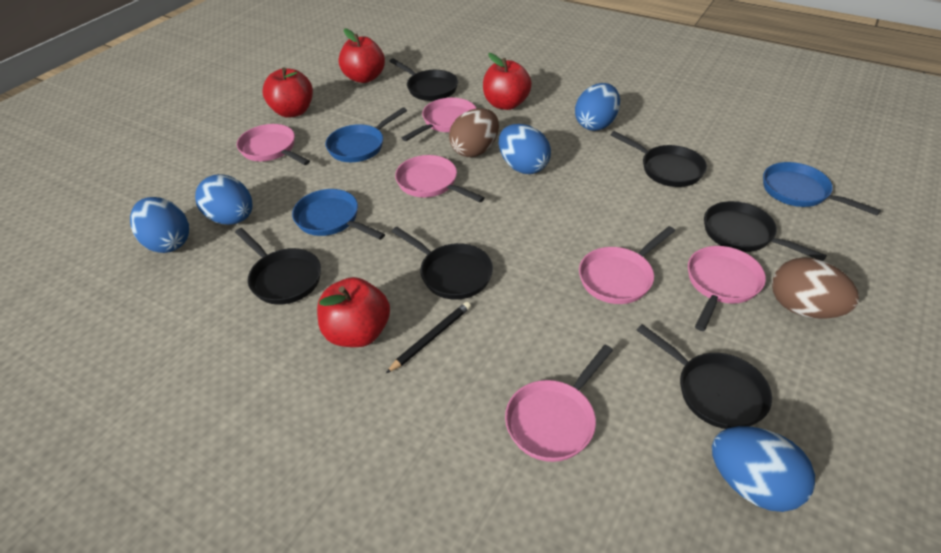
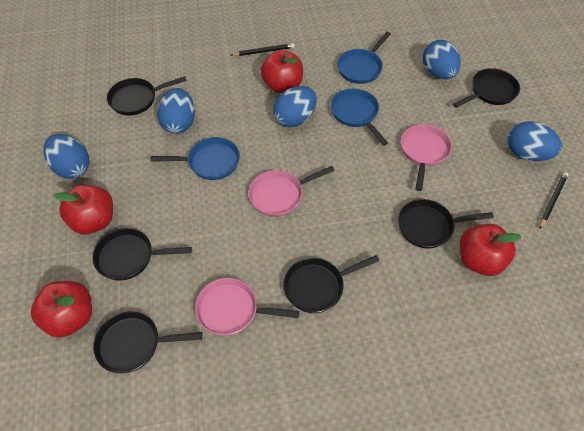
black pencil: [386,302,471,373] = 1 -> [231,43,295,56] [540,172,569,229] = 2
brown egg: [449,108,499,157] [772,257,859,319] = 2 -> none = 0
pink pan: [237,124,310,165] [395,155,484,202] [402,98,477,141] [505,345,613,462] [579,226,675,304] [688,246,766,331] = 6 -> [195,278,299,336] [249,166,335,217] [401,124,452,191] = 3

